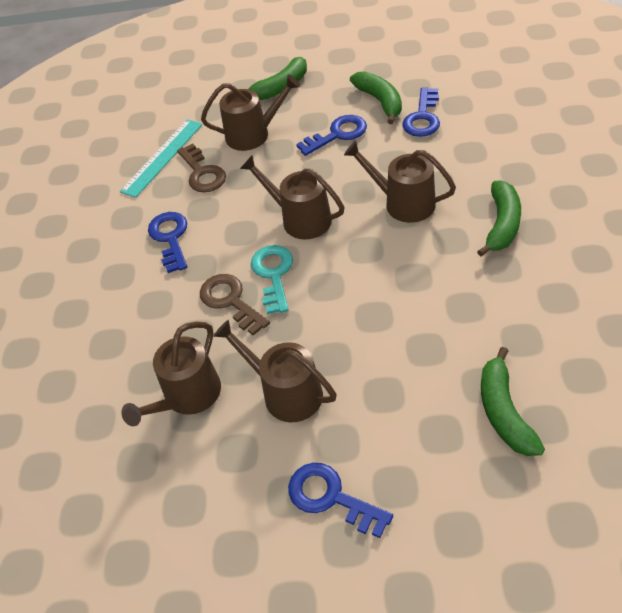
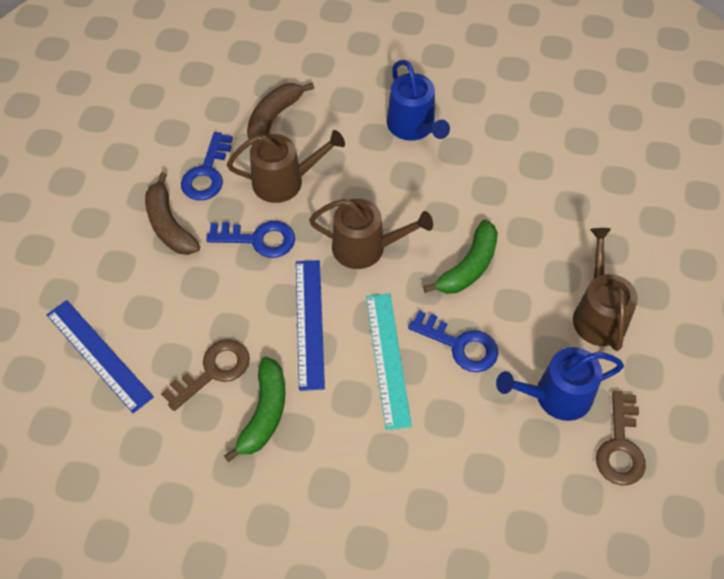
blue key: [148,212,187,273] [288,463,393,538] [296,115,367,156] [402,88,440,137] = 4 -> [181,132,233,200] [206,221,295,258] [408,311,498,372] = 3
blue ruler: none = 0 -> [47,300,154,413] [296,260,325,391] = 2
blue watering can: none = 0 -> [387,60,450,141] [496,347,624,421] = 2
brown banana: none = 0 -> [145,172,200,255] [247,83,314,145] = 2
brown watering can: [121,322,221,426] [201,74,300,151] [213,320,336,422] [240,155,344,239] [344,141,456,223] = 5 -> [227,130,345,203] [309,199,433,269] [573,228,638,351] = 3
green banana: [249,57,307,100] [350,71,402,124] [477,181,521,257] [481,347,545,456] = 4 -> [224,357,285,462] [423,219,498,294] = 2
turquoise key: [251,245,293,314] = 1 -> none = 0

